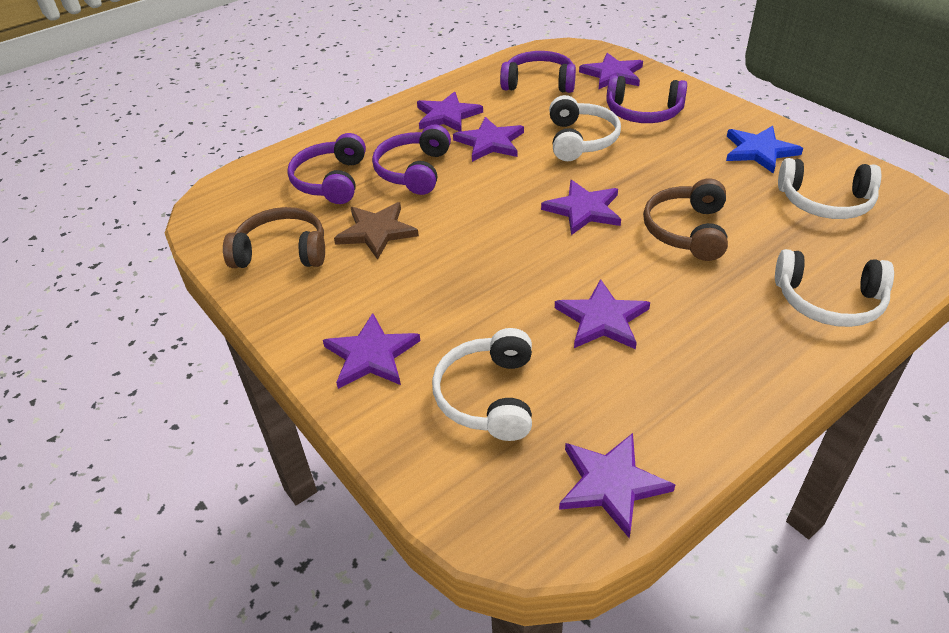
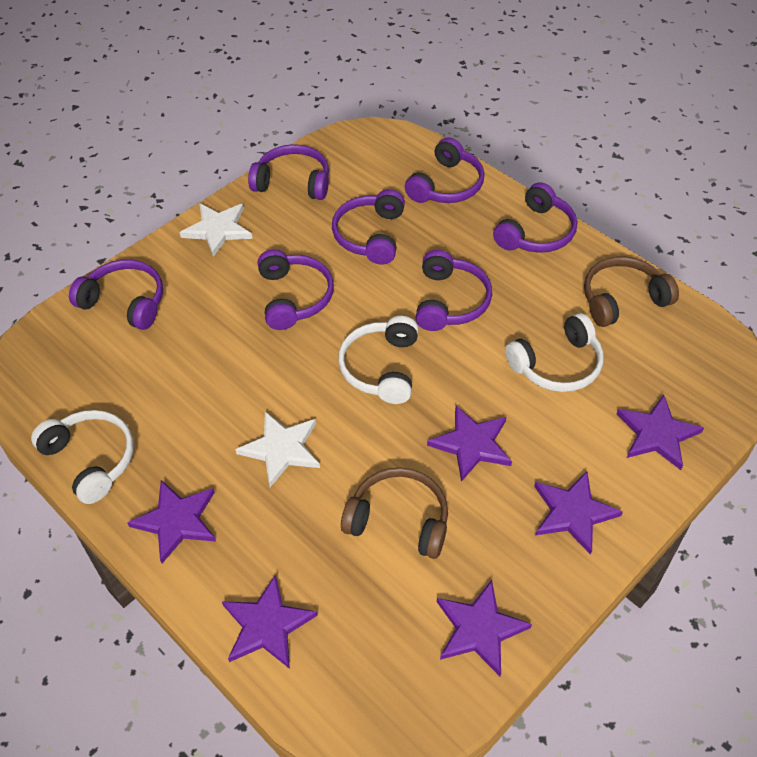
blue star: [726,126,803,174] = 1 -> none = 0
brown star: [334,202,419,260] = 1 -> none = 0
purple headphones: [287,133,366,204] [372,125,451,195] [500,51,576,93] [606,75,687,123] = 4 -> [69,259,163,330] [248,144,329,200] [258,249,334,330] [332,189,405,264] [405,137,485,203] [416,250,492,331] [493,182,577,253] = 7
purple star: [323,313,420,389] [417,91,483,132] [453,117,524,162] [541,180,621,235] [555,279,650,349] [559,433,675,538] [579,53,643,89] = 7 -> [127,480,216,563] [222,574,318,669] [427,406,512,482] [437,580,532,676] [534,471,623,555] [617,395,704,470] = 6
white headphones: [432,328,532,441] [549,95,621,161] [775,249,894,327] [778,158,881,219] = 4 -> [31,410,134,504] [338,316,419,404] [505,313,604,392] = 3
white star: none = 0 -> [179,203,252,257] [235,411,320,487] = 2

